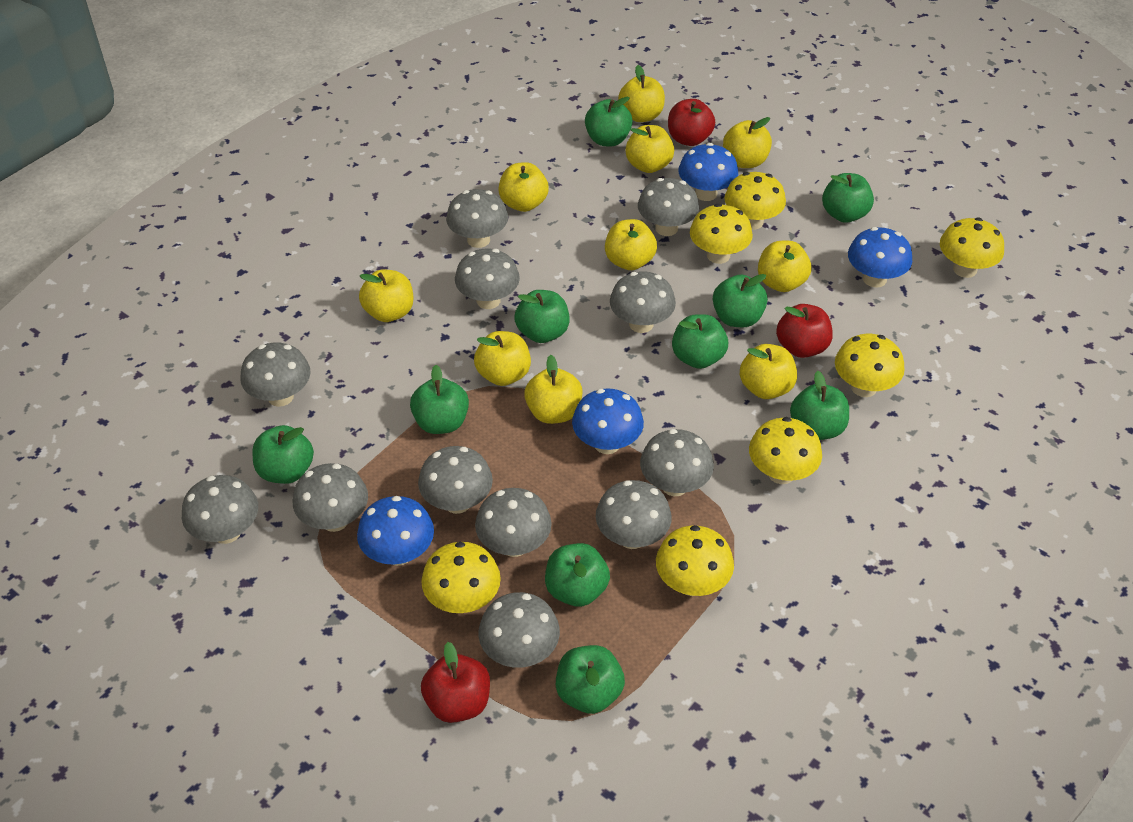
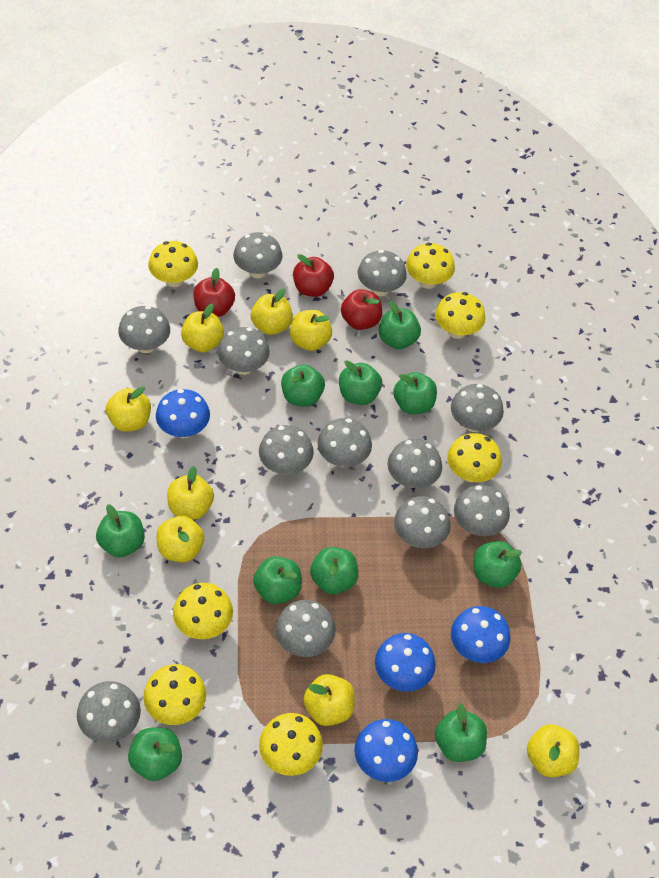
yellow apple: [359,270,413,322] [474,331,531,386] [498,162,549,212] [524,355,583,424] [605,219,657,270] [618,65,665,122] [625,125,674,173] [723,117,772,168] [740,344,797,399] [758,241,811,292] = 10 -> [106,387,151,432] [157,516,204,562] [167,466,214,520] [181,304,224,352] [251,288,293,335] [290,310,332,351] [303,674,355,726] [527,724,579,777] = 8

